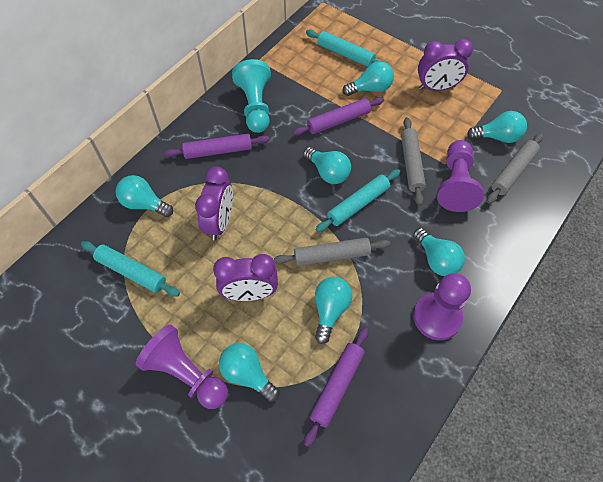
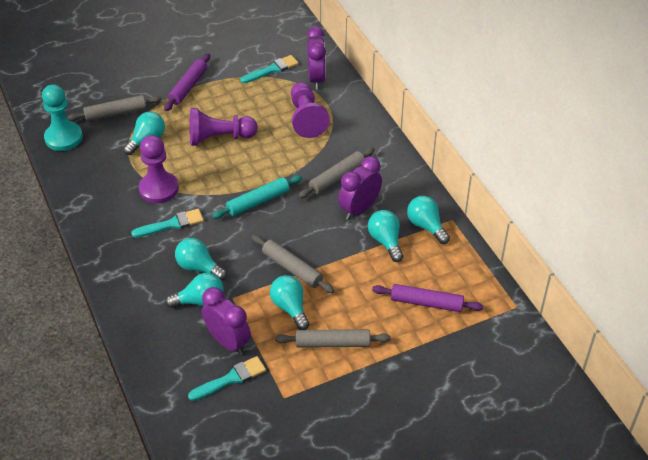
grey rolling pin: [274,238,390,266] [401,117,426,206] [487,133,543,204] = 3 -> [67,95,162,121] [252,235,334,293] [275,329,391,348] [298,148,375,198] = 4
purple rolling pin: [164,134,270,159] [292,97,384,136] [304,327,369,447] = 3 -> [164,53,210,111] [372,284,483,312] = 2
turquoise brush: none = 0 -> [131,209,204,237] [188,356,266,401] [240,55,299,83] = 3
turquoise light bulb: [116,175,173,217] [219,343,279,402] [303,147,351,184] [315,277,352,344] [342,61,394,96] [413,228,465,276] [467,111,527,143] = 7 -> [123,112,165,155] [165,273,223,308] [175,238,227,280] [270,275,309,330] [368,210,403,262] [407,196,450,244] = 6
turquoise rolling pin: [81,241,180,297] [306,30,386,67] [315,169,400,232] = 3 -> [212,175,302,219] = 1

